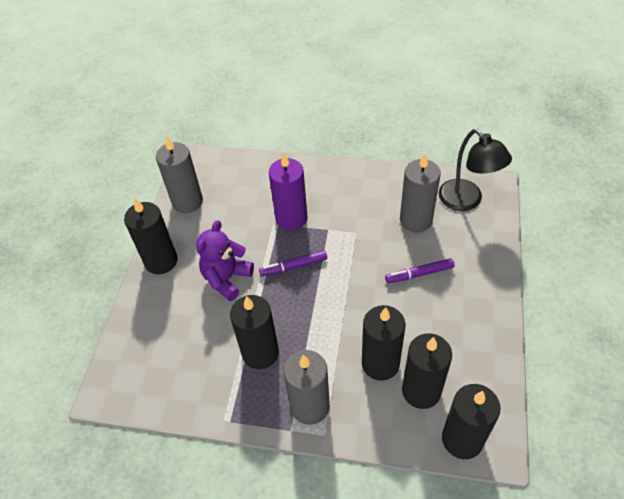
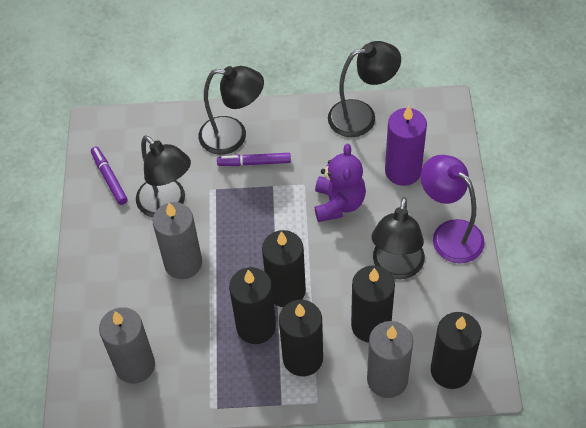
black lamp: [439,129,512,211] = 1 -> [136,135,191,218] [198,66,264,155] [328,41,401,137] [371,197,425,279] = 4
purple lamp: none = 0 -> [421,155,485,264] = 1

